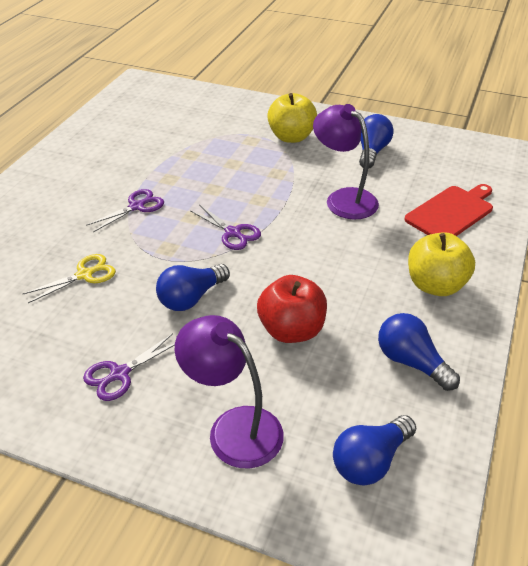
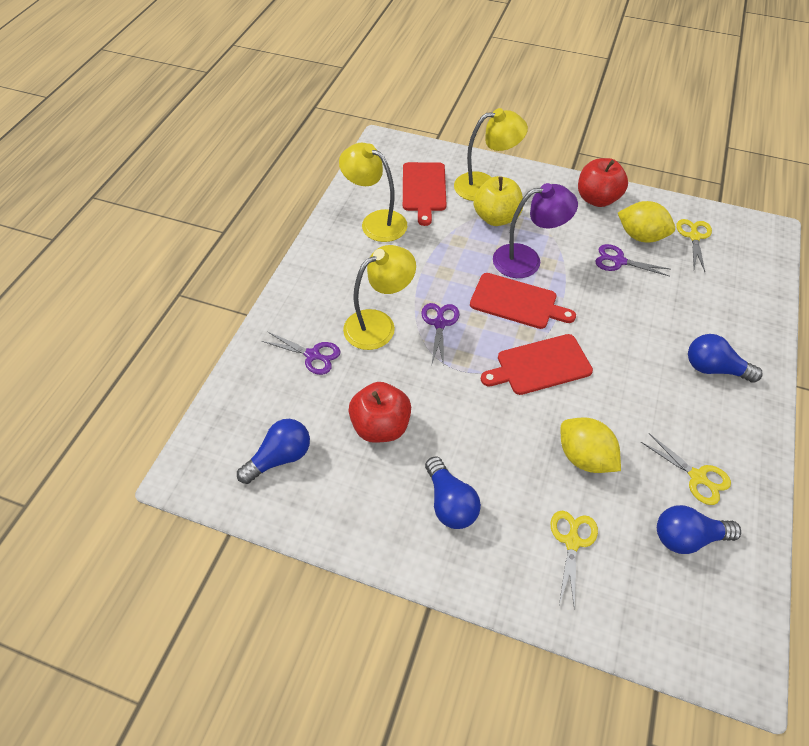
purple lamp: [175,315,284,469] [313,104,379,219] = 2 -> [493,183,578,278] = 1
red apple: [257,275,327,343] = 1 -> [349,382,411,443] [578,158,628,207] = 2
red cutting board: [404,184,493,236] = 1 -> [403,162,446,226] [470,273,576,329] [481,334,593,395] = 3
yellow apple: [267,93,317,143] [408,232,475,296] = 2 -> [473,176,523,226] = 1
yellow lamp: none = 0 -> [339,143,407,242] [343,245,416,350] [454,108,528,201] = 3
yellow lemon: none = 0 -> [561,417,621,473] [618,201,675,243] = 2
yellow scissors: [23,254,116,303] = 1 -> [550,511,598,610] [641,433,731,505] [676,219,712,272] = 3

